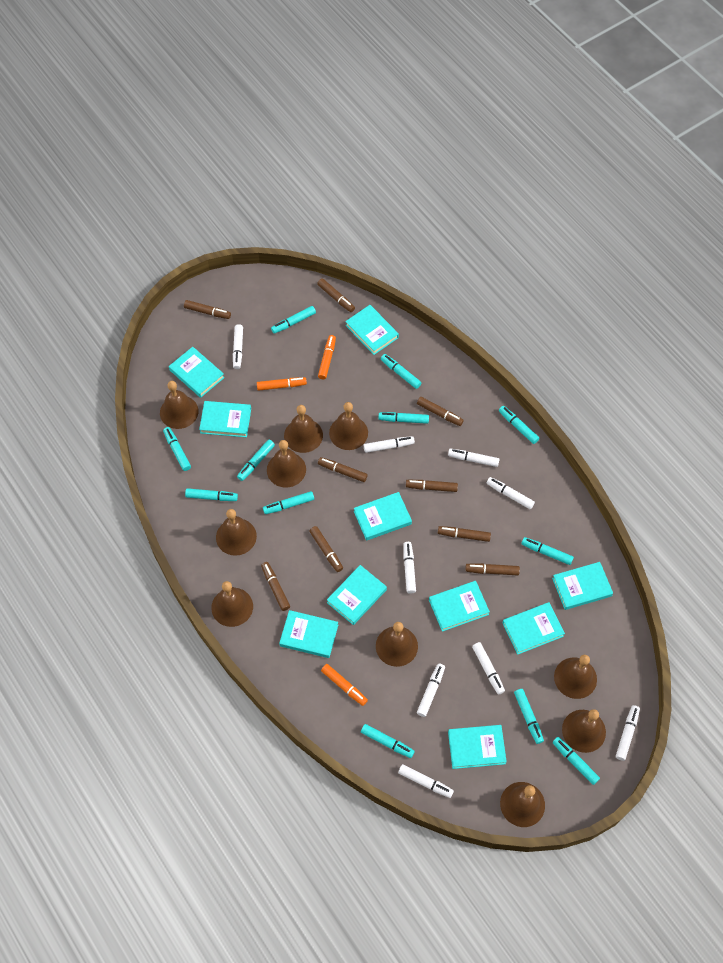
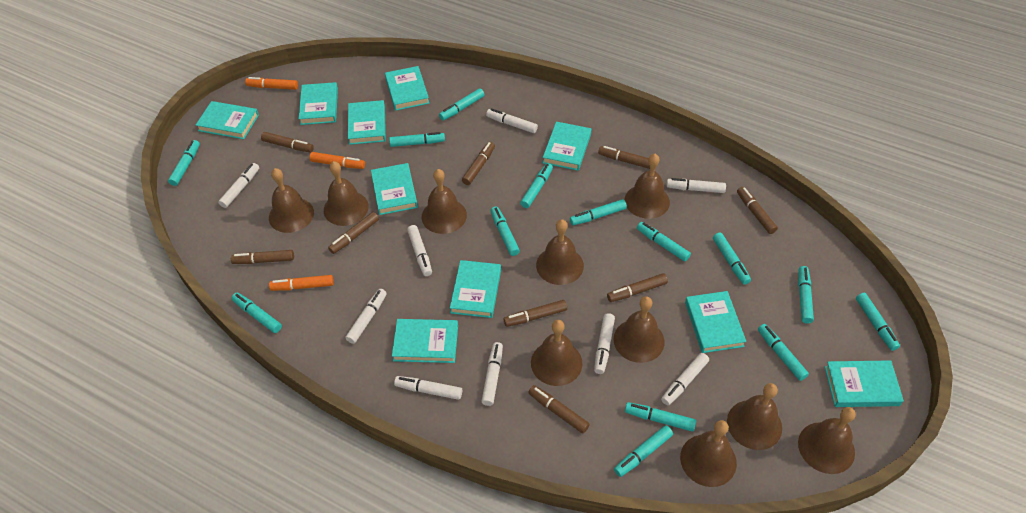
turquoise marker: [163,427,191,471] [185,488,238,501] [237,440,275,481] [263,491,314,514] [271,306,316,334] [361,724,415,758] [378,412,429,424] [381,354,421,389] [499,406,539,444] [514,689,544,744] [521,537,574,565] [552,737,600,785] = 12 -> [168,140,200,186] [232,293,282,333] [389,132,445,147] [439,88,485,120] [491,207,520,256] [520,163,553,208] [570,199,627,225] [614,425,673,477] [625,402,696,432] [637,222,691,262] [713,233,751,285] [758,324,809,381] [798,266,814,324] [856,293,900,351] = 14

